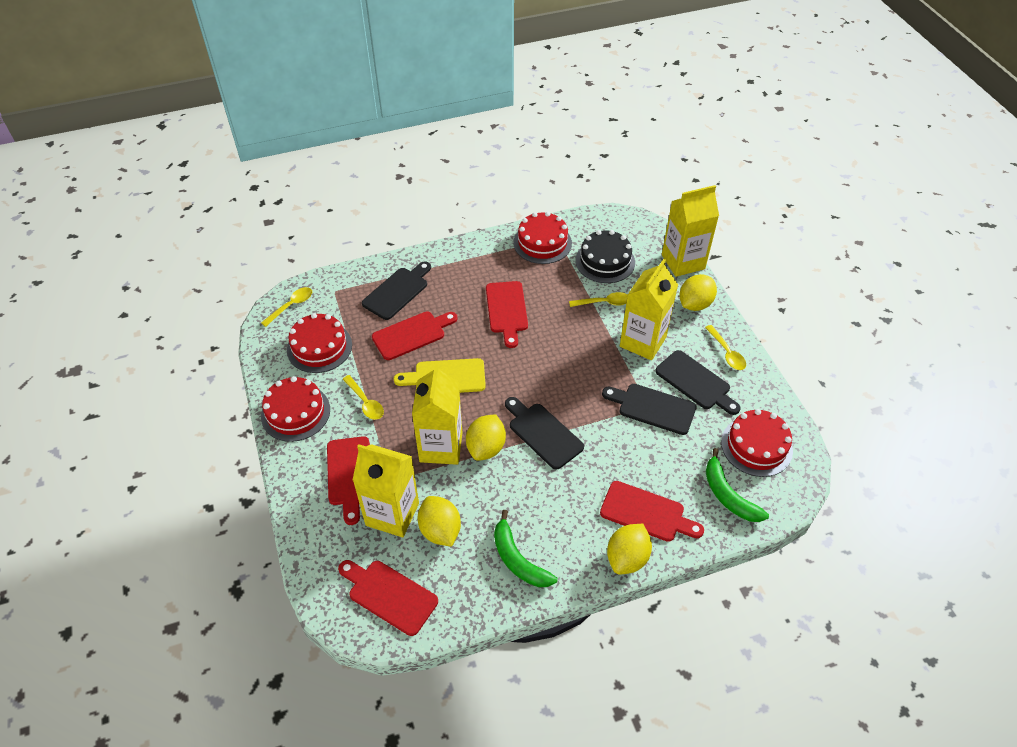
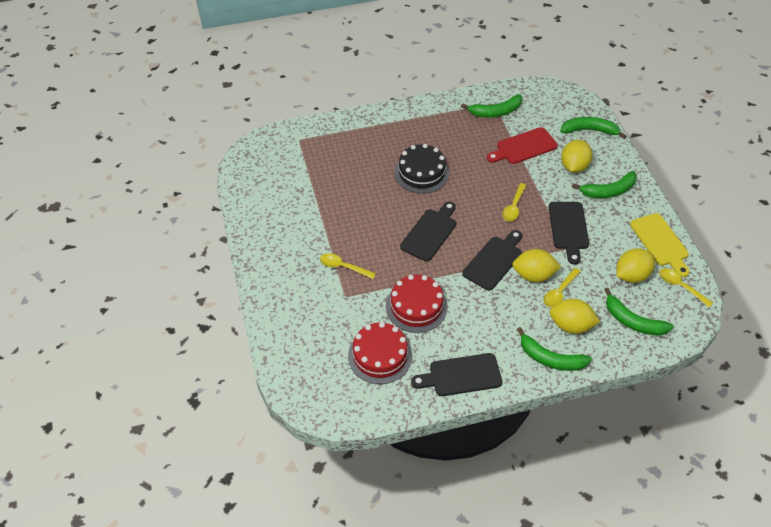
green banana: [494,510,557,587] [706,448,769,522] = 2 -> [461,94,522,118] [517,327,592,371] [560,117,626,139] [572,171,637,198] [604,288,674,336] = 5
red cake: [261,376,330,442] [287,313,352,373] [513,212,572,264] [721,409,793,477] = 4 -> [348,322,412,384] [386,275,448,333] = 2
red cutting board: [327,436,370,525] [338,560,438,636] [372,311,458,360] [486,281,528,348] [600,481,704,542] = 5 -> [487,127,558,164] = 1
yellow carton: [353,444,419,537] [412,364,463,465] [620,259,678,360] [662,185,719,277] = 4 -> none = 0

